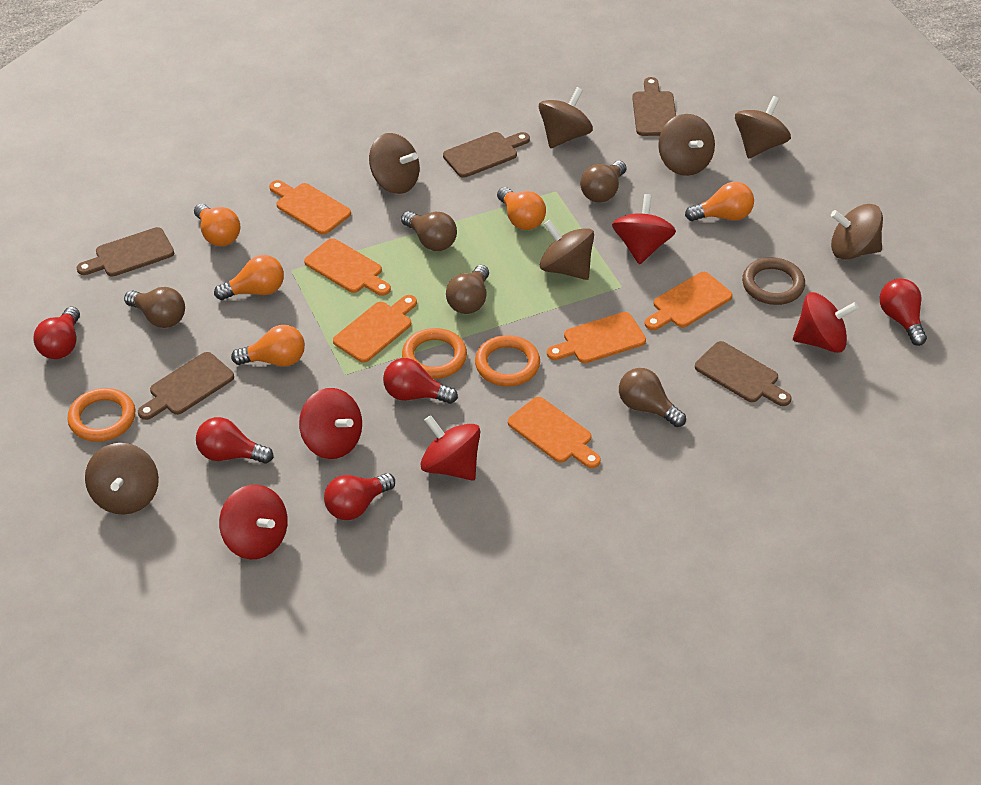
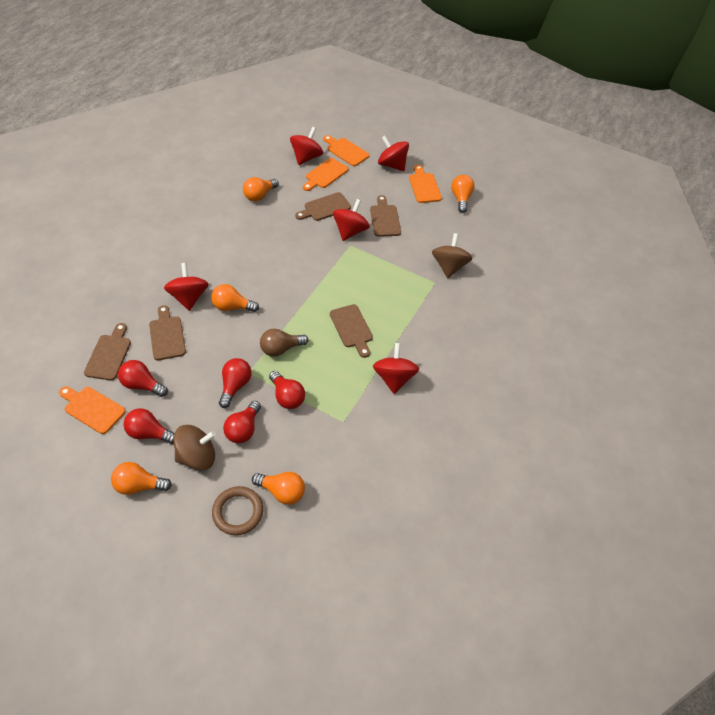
brown light bulb: [124,287,185,328] [401,211,457,251] [446,265,489,314] [580,161,626,203] [619,368,686,427] = 5 -> [260,329,308,357] = 1
brown spinning top: [85,443,159,515] [369,133,420,194] [539,87,593,148] [540,220,594,280] [658,114,715,176] [735,96,791,158] [831,204,883,260] = 7 -> [174,425,216,470] [432,233,472,278] = 2
orange cutting board: [269,180,351,235] [304,238,391,296] [333,295,417,363] [508,397,601,468] [547,312,646,363] [644,272,732,330] = 6 -> [59,386,126,434] [303,158,348,191] [323,135,369,166] [409,165,442,203] = 4
orange ring: [67,388,135,442] [402,328,467,379] [475,335,540,386] = 3 -> none = 0

